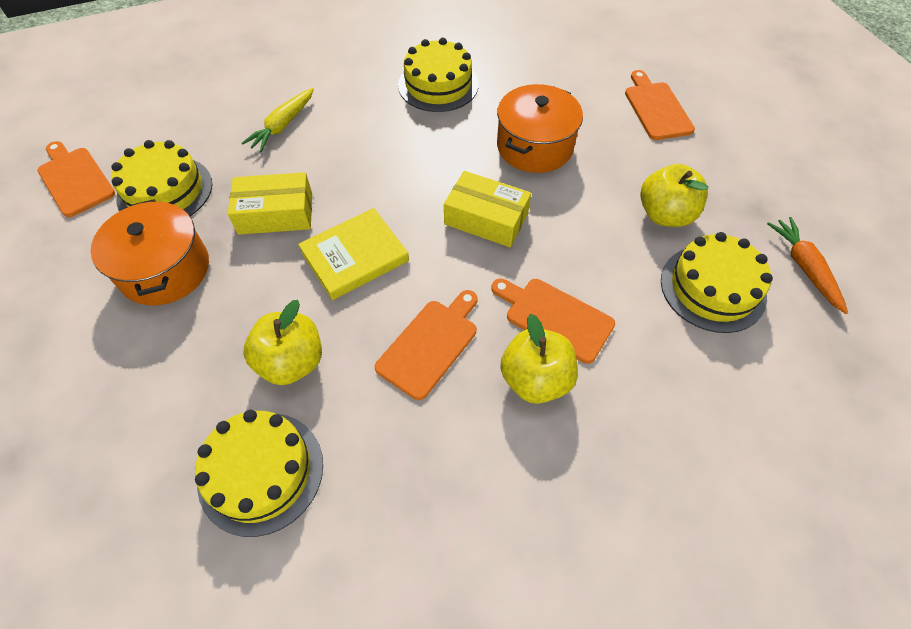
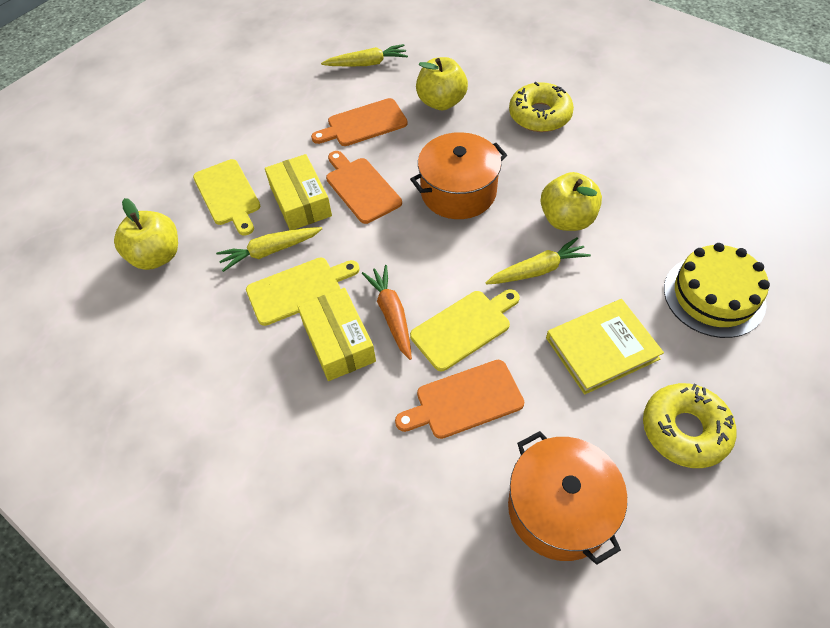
orange cutting board: [37,141,115,217] [375,290,478,400] [491,279,615,364] [625,70,695,140] = 4 -> [311,98,408,146] [326,151,402,224] [395,360,524,439] = 3
yellow cake: [111,140,212,216] [195,410,323,537] [398,38,479,112] [661,232,773,333] = 4 -> [664,243,770,338] = 1
yellow carrot: [242,88,314,152] = 1 -> [216,227,322,272] [321,44,408,66] [485,237,591,285] = 3
yellow cutting board: none = 0 -> [193,159,260,236] [246,258,360,326] [410,289,520,371] = 3
yellow donut: none = 0 -> [509,82,574,132] [643,383,736,468] = 2

